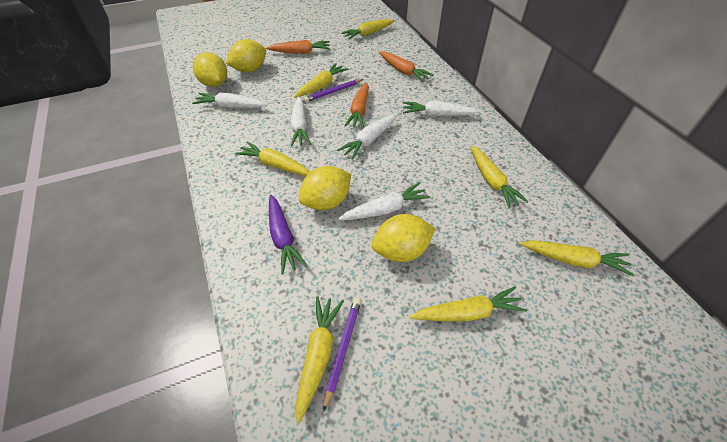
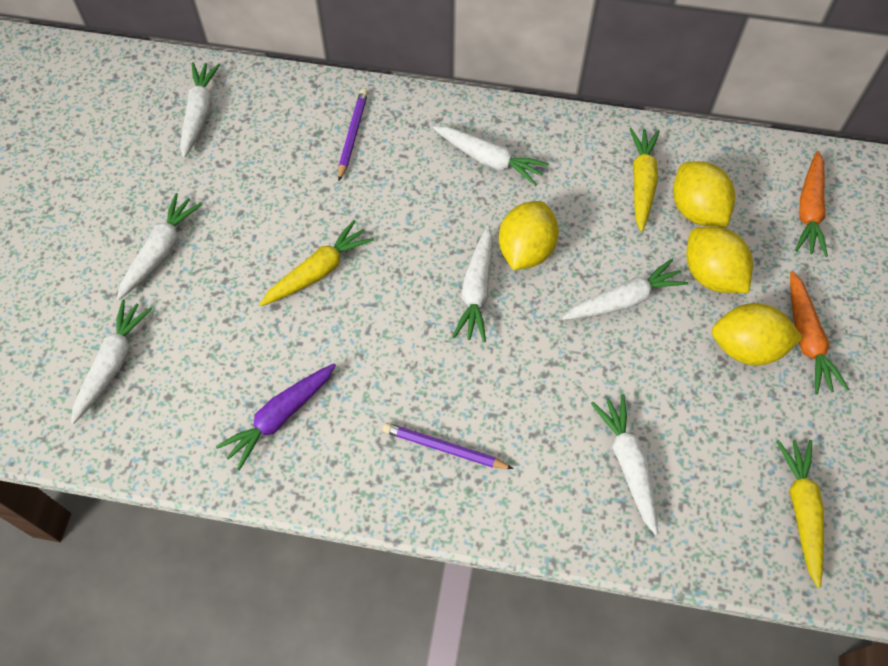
orange carrot: [266,40,330,54] [344,82,369,128] [379,51,434,82] = 3 -> [790,271,849,394] [795,151,828,257] = 2
white carrot: [192,93,268,108] [291,96,311,147] [337,114,396,160] [338,182,431,220] [403,101,480,116] = 5 -> [71,299,152,424] [117,193,203,300] [180,62,220,158] [433,126,549,186] [452,225,493,342] [562,259,689,320] [591,394,658,535] = 7
yellow carrot: [235,141,310,176] [294,63,348,98] [295,296,344,423] [341,19,395,39] [410,286,527,321] [470,145,529,209] [520,240,634,276] = 7 -> [259,220,374,306] [629,128,660,232] [776,440,824,588] = 3

